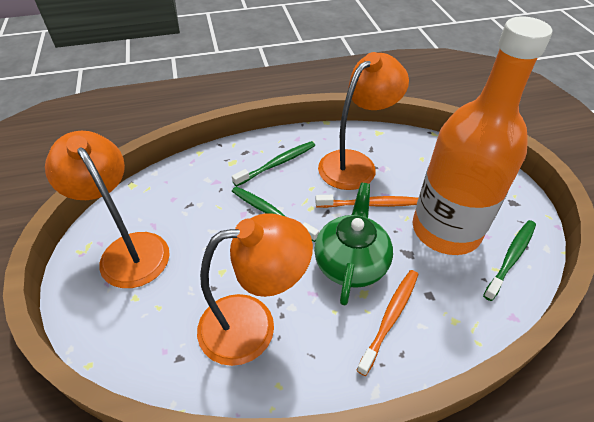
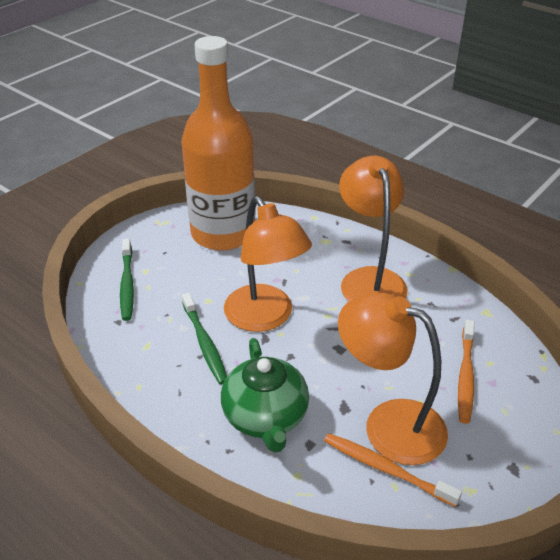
green toothbrush: [232,141,315,186] [232,186,319,242] [483,220,536,301] = 3 -> [120,239,134,321] [182,293,227,385] = 2

